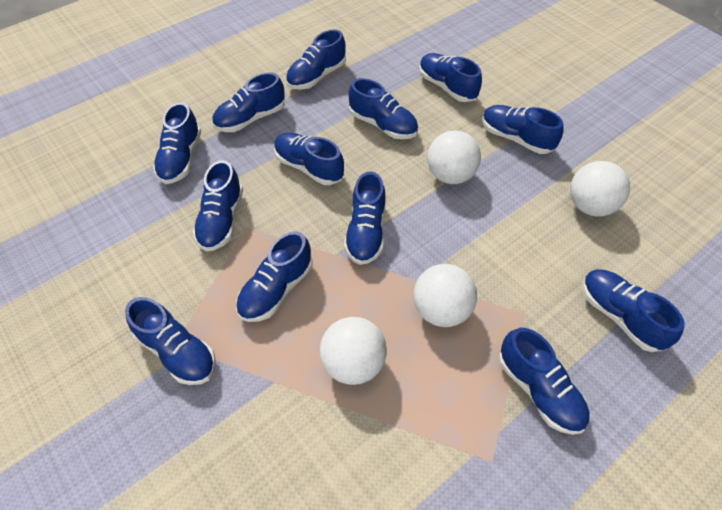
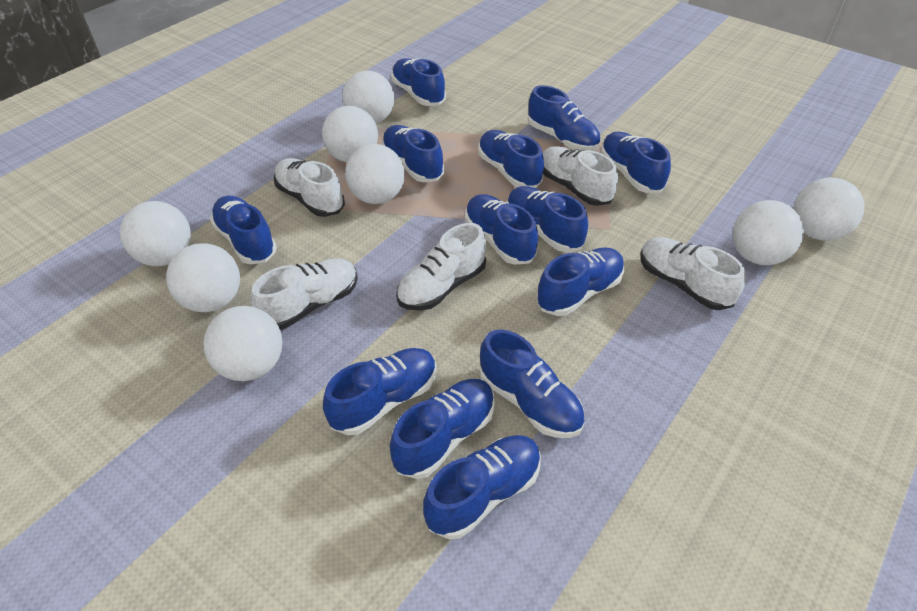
white ball: [320,317,387,385] [413,264,477,327] [427,130,481,184] [570,161,630,217] = 4 -> [120,201,191,266] [166,243,240,312] [203,306,282,381] [322,106,378,162] [342,71,394,124] [345,144,405,204] [733,200,804,265] [793,178,864,241] = 8
white shoe: none = 0 -> [251,258,358,330] [274,158,345,217] [396,223,486,311] [543,146,618,206] [641,237,745,310] = 5

